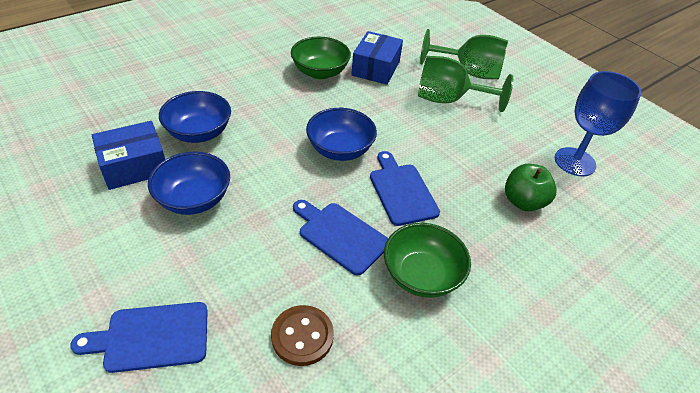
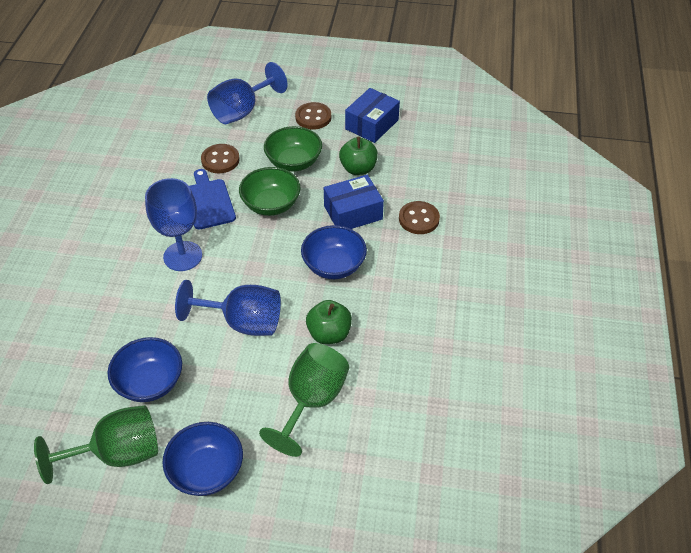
blue cutting board: [70,302,208,373] [293,200,388,275] [370,151,440,226] = 3 -> [189,169,236,229] = 1
blue goblet: [555,71,642,176] = 1 -> [145,178,202,271] [175,280,281,336] [207,62,288,124] = 3
brown button: [271,305,334,366] = 1 -> [201,144,240,173] [295,102,331,130] [399,201,440,234] = 3
green apple: [505,164,557,211] = 1 -> [306,300,352,344] [339,137,378,175] = 2

